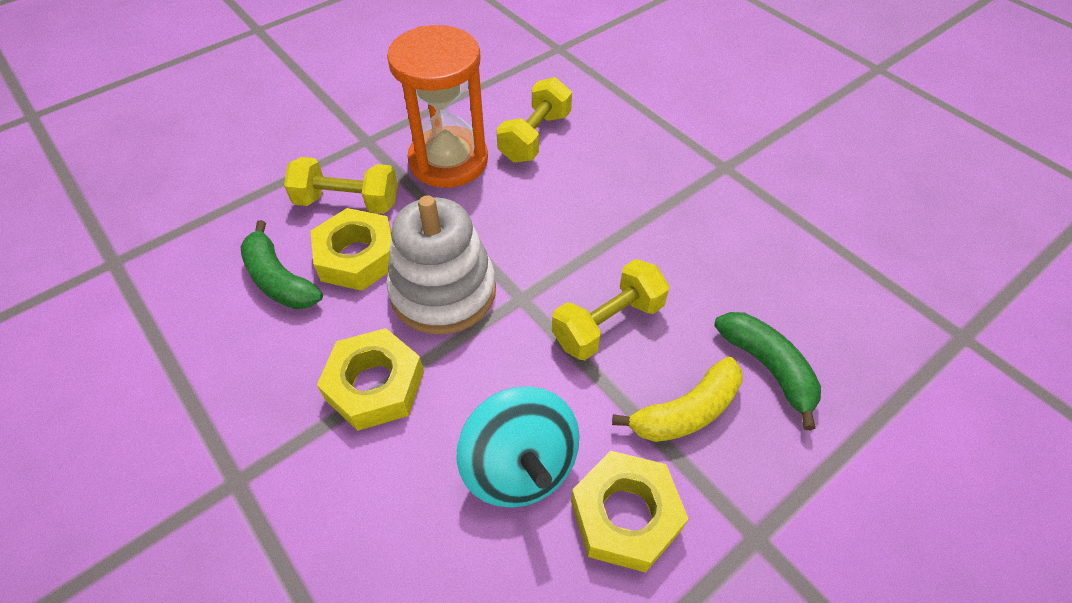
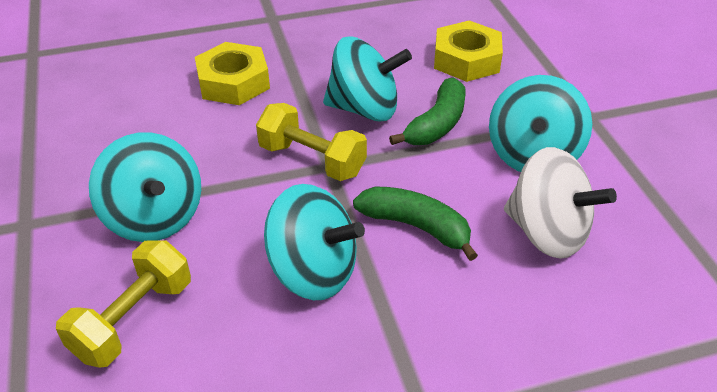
orange hourglass: [387,25,488,188] = 1 -> none = 0
turquoise spinning top: [456,386,580,508] = 1 -> [89,132,201,242] [264,184,365,300] [323,36,412,121] [489,75,592,172] = 4
white spinning top: none = 0 -> [504,147,617,259] = 1
white stacking toy: [386,195,496,334] = 1 -> none = 0
yellow banana: [612,357,743,442] = 1 -> none = 0
yellow dumbbell: [284,157,398,214] [496,77,572,163] [552,259,669,360] = 3 -> [56,240,191,368] [256,103,367,181] = 2
yellow nut: [311,208,392,291] [317,328,424,431] [571,451,688,573] = 3 -> [195,42,270,105] [434,20,503,82] = 2

